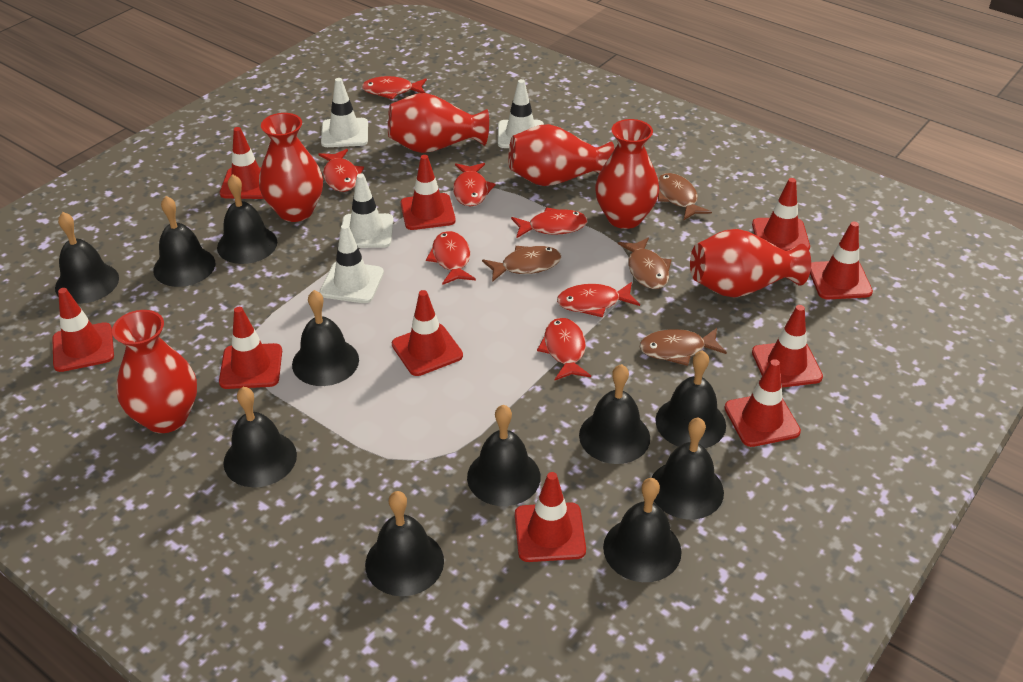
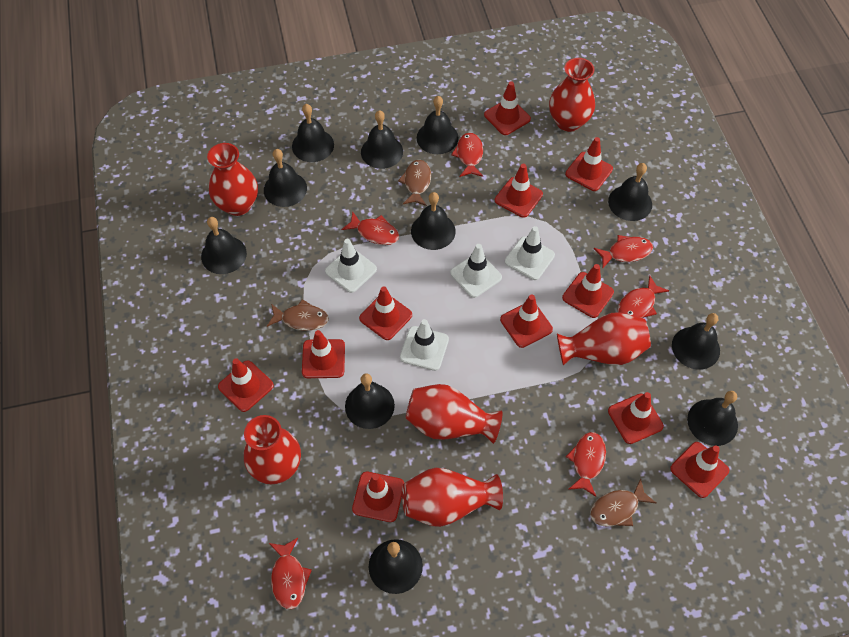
brown fish: [482,246,562,282] [618,237,672,289] [640,328,727,366] [658,173,712,220] = 4 -> [267,299,329,331] [398,160,431,206] [590,479,656,527] = 3
red fish: [318,149,364,192] [362,76,427,99] [426,231,476,285] [453,163,496,206] [511,207,588,238] [537,318,591,380] [557,282,640,317] = 7 -> [269,538,312,609] [342,211,399,245] [451,132,483,177] [566,432,606,497] [594,235,653,268] [618,275,669,318] = 6
red traffic cone: [52,288,114,372] [219,307,282,389] [220,127,264,199] [392,290,463,376] [401,155,456,230] [515,472,586,562] [724,359,801,447] [752,178,810,251] [752,305,823,388] [810,222,873,299] = 10 -> [218,358,274,412] [302,330,345,378] [352,472,404,522] [359,286,412,340] [484,81,531,135] [495,164,543,218] [500,295,553,348] [562,264,614,318] [565,137,613,191] [608,392,664,444] [670,442,729,498] = 11

